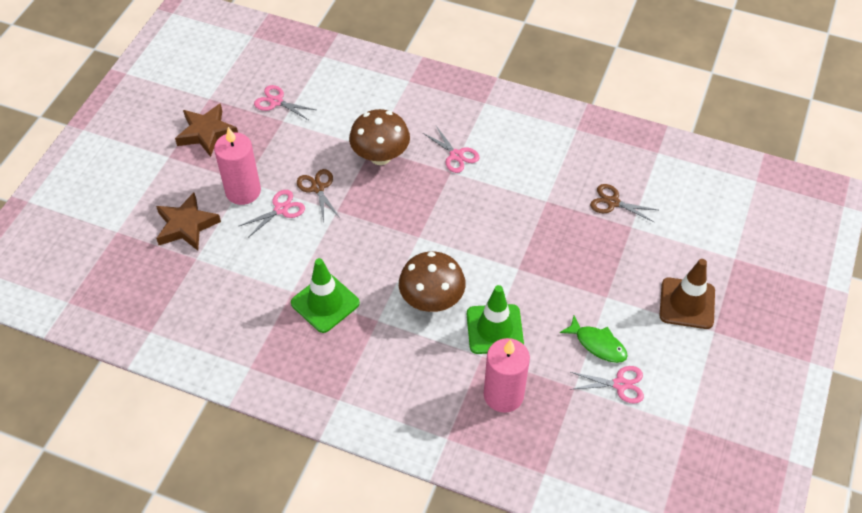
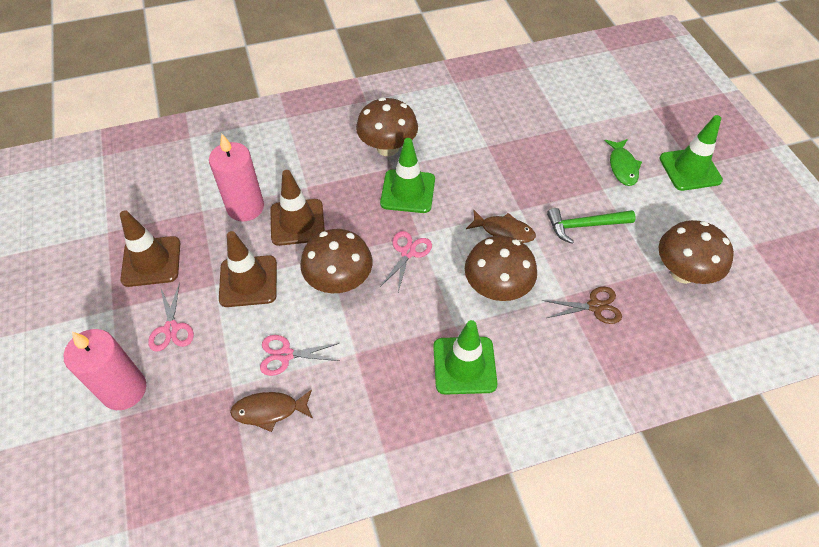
brown fish: none = 0 -> [230,389,313,432] [466,210,536,243] = 2
brown mushroom: [349,109,410,165] [399,251,466,312] = 2 -> [300,229,373,293] [356,97,418,156] [465,236,537,301] [659,220,734,284] = 4
brown scissors: [297,169,340,221] [590,184,658,222] = 2 -> [543,287,622,324] = 1
brown star: [156,192,221,250] [175,103,238,157] = 2 -> none = 0
brown traffic cone: [659,259,715,329] = 1 -> [120,210,180,287] [219,231,277,307] [270,170,325,246] = 3
green hammer: none = 0 -> [547,208,636,244] = 1
green traffic cone: [291,258,360,333] [467,285,524,354] = 2 -> [380,138,435,213] [433,320,497,395] [659,115,723,191] = 3
pink scissors: [239,190,305,238] [254,85,316,120] [423,126,479,173] [570,366,644,404] = 4 -> [148,282,194,352] [260,335,339,376] [380,231,432,292] = 3

